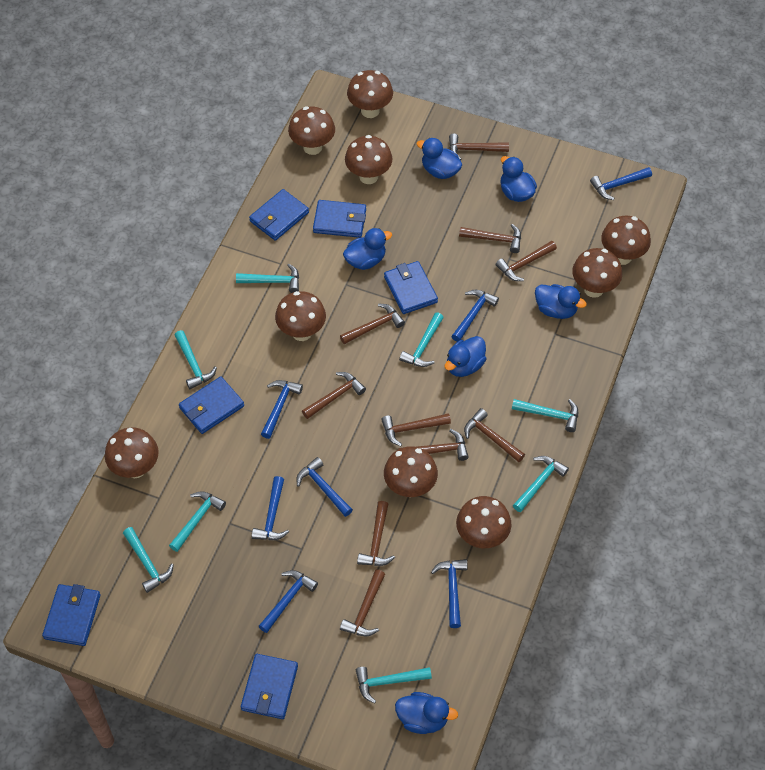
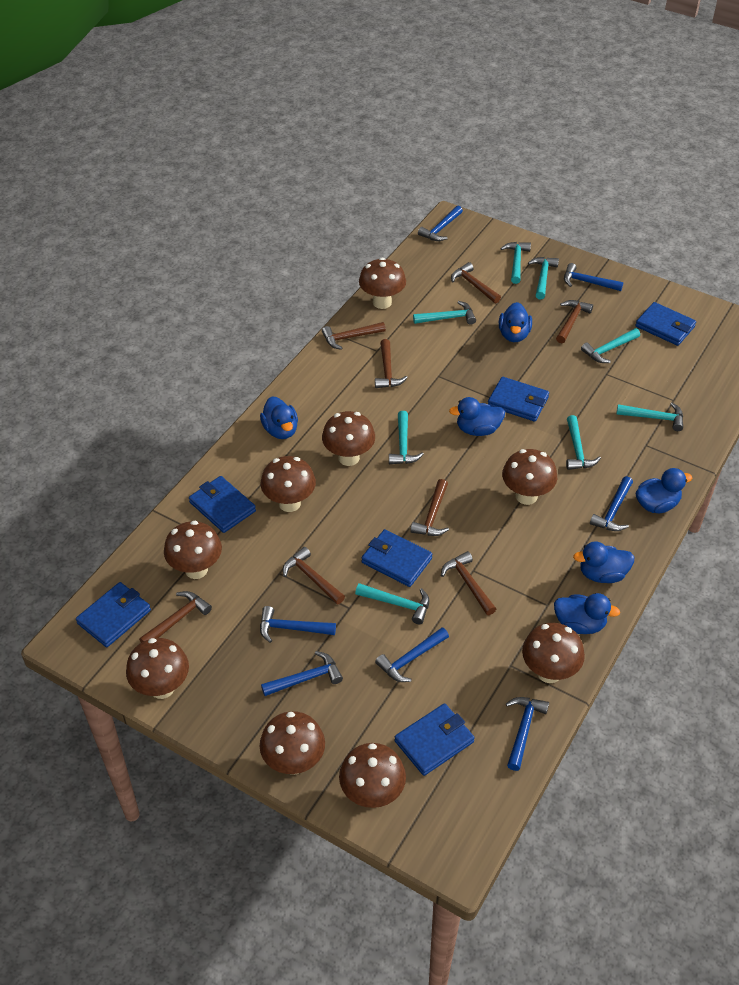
brown hammer: [302,372,366,419] [340,303,405,344] [340,570,385,636] [357,501,395,566] [381,413,451,446] [399,429,469,461] [449,133,509,160] [459,224,521,253] [464,408,525,462] [496,241,557,281] = 10 -> [139,591,212,643] [283,547,345,605] [322,322,386,350] [375,339,408,388] [410,479,449,536] [441,551,496,615] [451,262,501,303] [556,300,593,343] = 8

